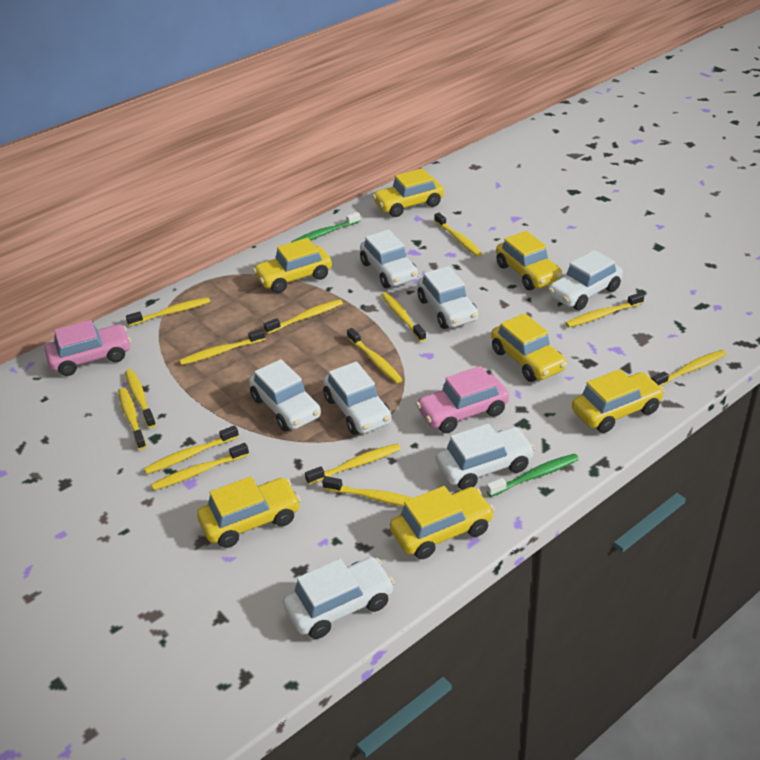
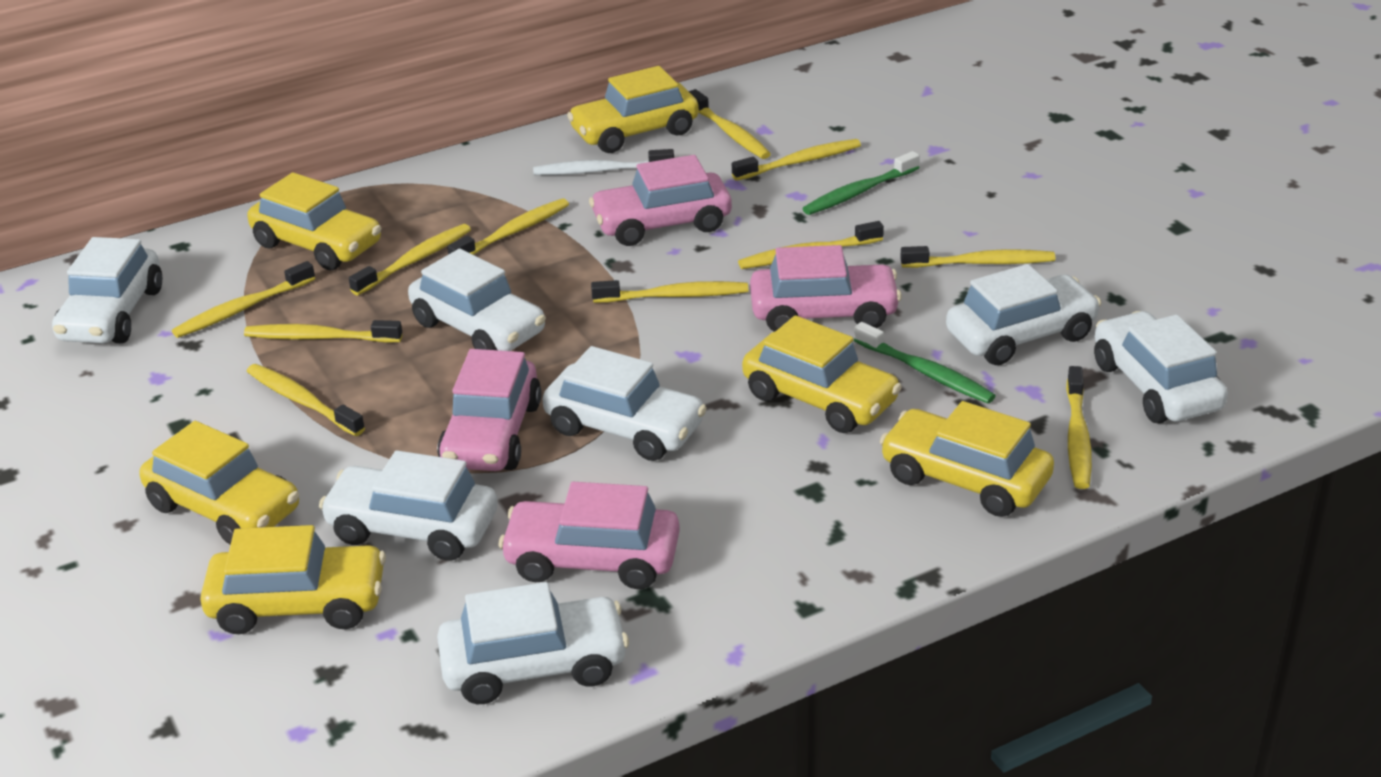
pink car: [45,320,131,376] [416,366,509,433] = 2 -> [437,349,542,471] [499,482,680,589] [589,155,732,246] [750,245,902,332] = 4
white toothbrush: none = 0 -> [533,149,674,175] = 1
yellow car: [197,476,301,548] [253,238,332,293] [372,168,444,217] [390,486,495,559] [491,313,567,382] [496,231,562,290] [572,369,665,433] = 7 -> [140,421,299,545] [200,525,386,634] [247,172,382,270] [567,66,699,153] [742,315,902,433] [879,401,1054,517] = 6
yellow toothbrush: [118,387,146,450] [125,369,156,428] [126,297,210,326] [144,425,239,474] [151,443,249,490] [179,329,266,365] [264,299,343,334] [305,444,401,485] [322,476,412,507] [347,328,403,383] [382,292,426,342] [434,213,482,256] [566,293,644,327] [651,350,727,386] = 14 -> [172,261,315,338] [244,320,402,343] [247,364,365,436] [349,224,471,295] [447,198,569,255] [591,280,748,303] [689,89,771,159] [732,139,861,181] [738,221,884,269] [900,246,1055,268] [1066,366,1092,489] = 11

